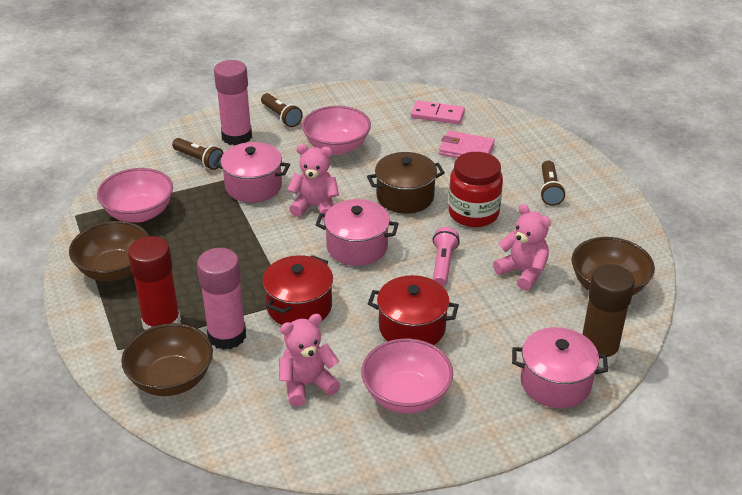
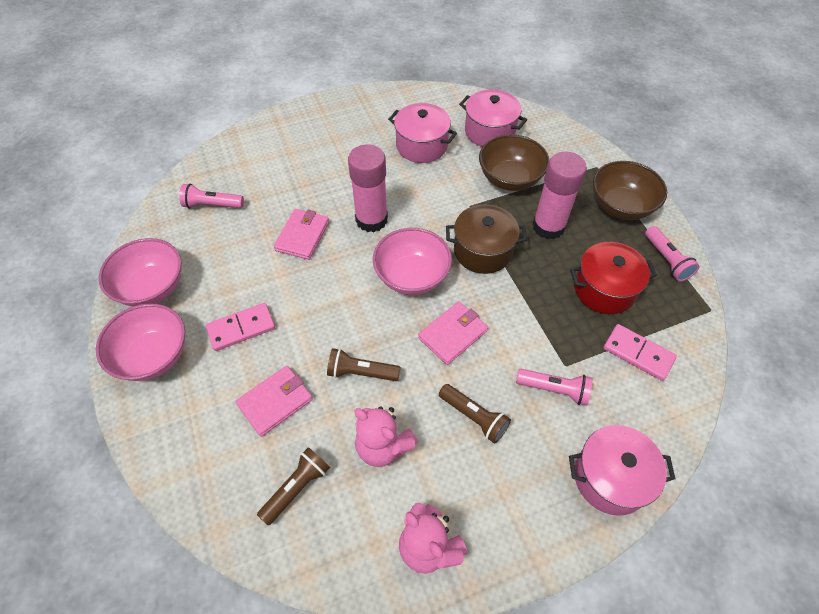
brown bowl: [69,221,149,281] [121,323,213,396] [572,237,655,296] = 3 -> [479,135,549,191] [593,161,667,220] = 2
brown glue stick: [582,264,635,368] = 1 -> none = 0
pink domino: [411,101,465,124] = 1 -> [206,303,275,351] [603,324,677,381] = 2
pink flashlight: [433,227,460,286] = 1 -> [179,184,244,209] [516,369,593,405] [645,226,700,282] = 3
pink teddy bear: [279,314,341,407] [287,144,339,219] [493,204,551,291] = 3 -> [354,406,418,467] [399,503,468,574] = 2
pink wallet: [439,130,495,158] = 1 -> [235,366,313,437] [274,209,329,260] [418,301,488,365] = 3
red glue stick: [128,236,181,330] = 1 -> none = 0
red jar: [448,152,503,227] = 1 -> none = 0
red pot: [262,255,333,325] [368,275,459,345] = 2 -> [570,242,657,314] = 1

